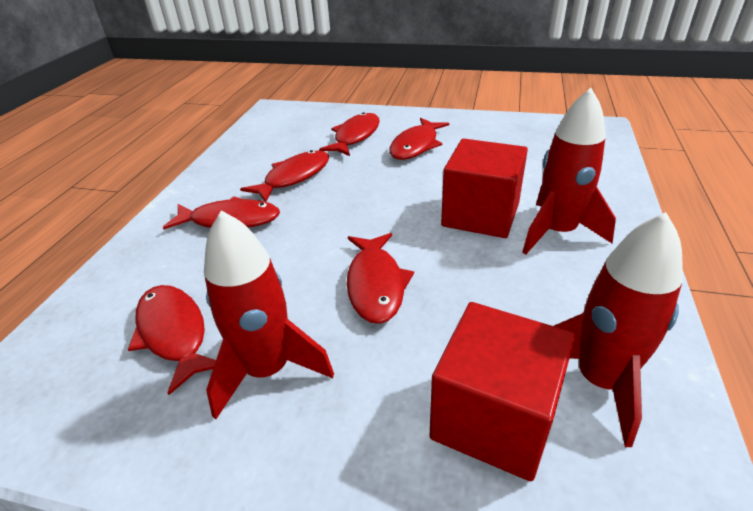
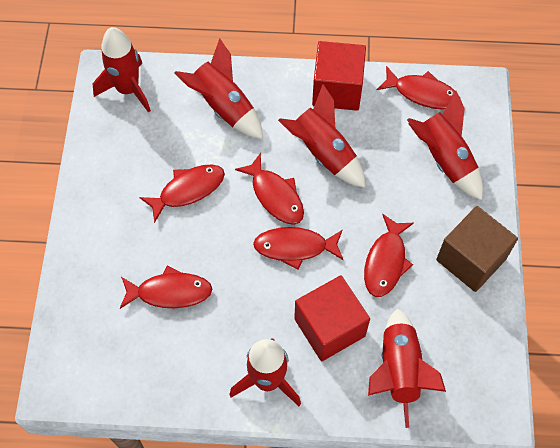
brown cube: none = 0 -> [436,206,518,292] = 1
red rocket: [204,210,334,419] [522,88,616,254] [554,212,683,447] = 3 -> [93,27,151,113] [174,38,263,139] [229,339,301,406] [278,84,365,188] [368,309,446,428] [407,91,483,200] = 6

